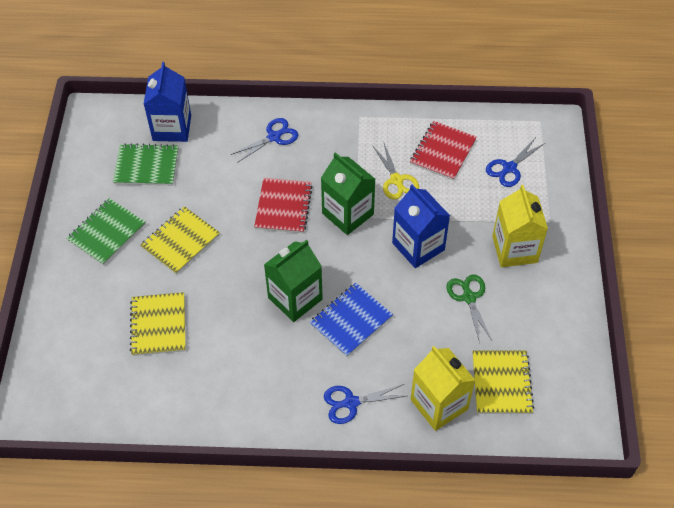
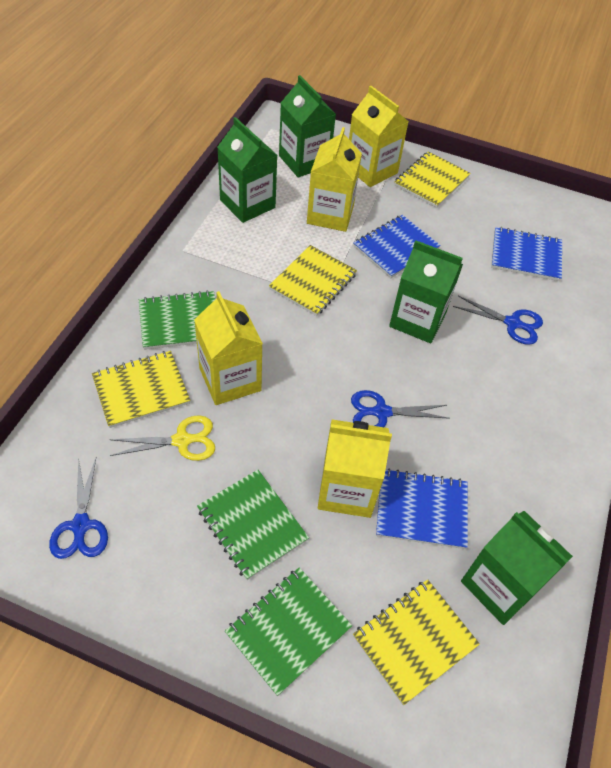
blue carton: [144,62,191,142] [392,184,450,268] = 2 -> none = 0
blue notebook: [309,283,393,357] = 1 -> [353,215,441,278] [376,468,468,549] [491,227,562,281] = 3
green carton: [264,240,323,322] [321,152,375,235] = 2 -> [217,117,277,223] [279,75,336,177] [389,240,463,343] [461,511,573,625] = 4
green notebook: [66,198,146,265] [113,143,178,186] = 2 -> [139,290,215,350] [197,470,309,580] [225,567,352,696] = 3
green scissors: [446,274,493,344] = 1 -> none = 0
red notebook: [254,178,313,233] [410,121,477,181] = 2 -> none = 0
yellow carton: [411,346,475,431] [492,185,548,267] = 2 -> [194,291,263,405] [307,127,362,232] [318,419,392,518] [349,86,409,187] = 4
yellow notebook: [130,292,186,356] [140,206,220,274] [472,351,534,414] = 3 -> [92,351,190,428] [269,245,357,316] [353,579,480,705] [394,151,471,208] = 4

